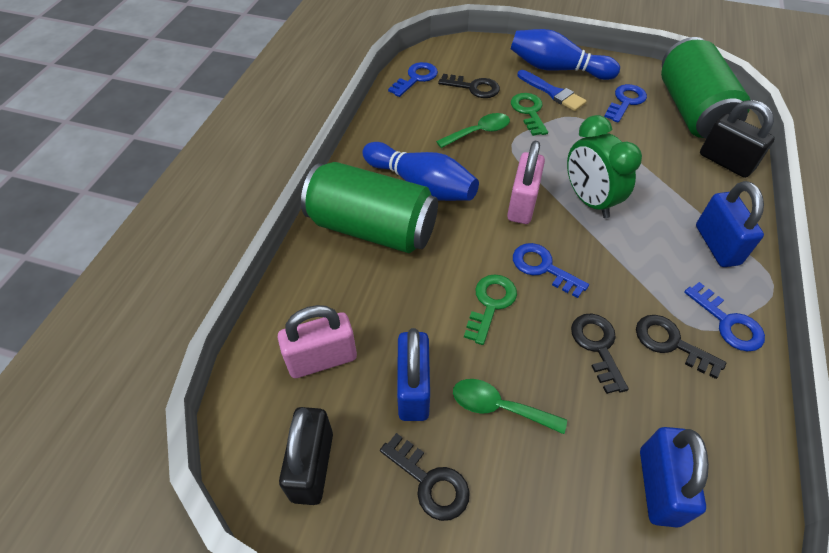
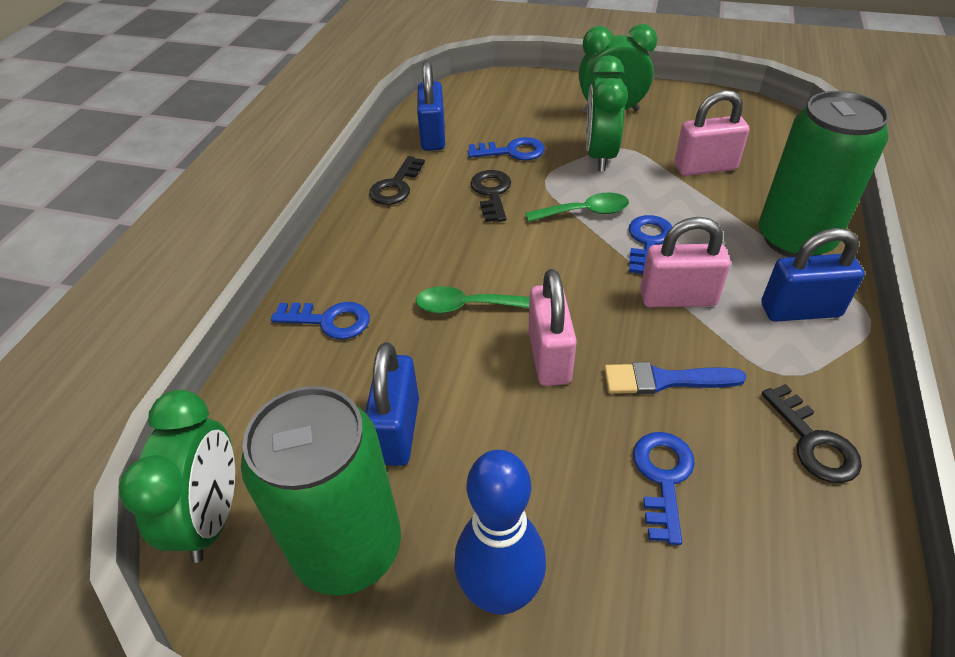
black key: [380,433,470,521] [438,74,500,98] [571,313,629,394] [636,315,726,379] = 4 -> [369,156,425,205] [471,170,511,222] [762,384,862,483] = 3
black padlock: [279,407,333,505] [700,100,775,178] = 2 -> none = 0
blue bowling pin: [362,142,479,201] [511,29,620,80] = 2 -> [454,450,546,615] = 1
green clock: [567,115,642,218] = 1 -> [119,390,235,563] [579,24,657,113] [586,55,628,171] = 3
green key: [464,274,517,345] [511,93,548,136] = 2 -> none = 0
pink padlock: [277,305,357,378] [507,141,545,224] = 2 -> [528,269,577,386] [640,217,731,307] [674,90,750,176] = 3

